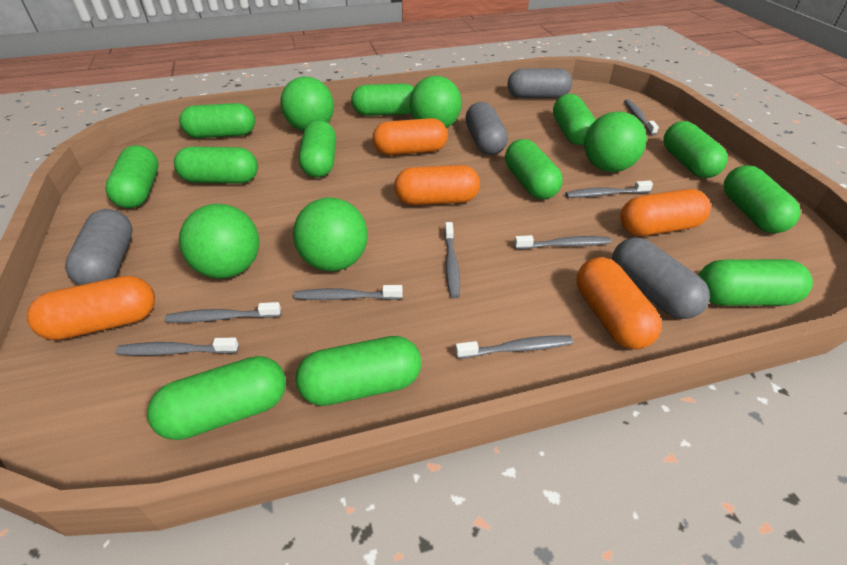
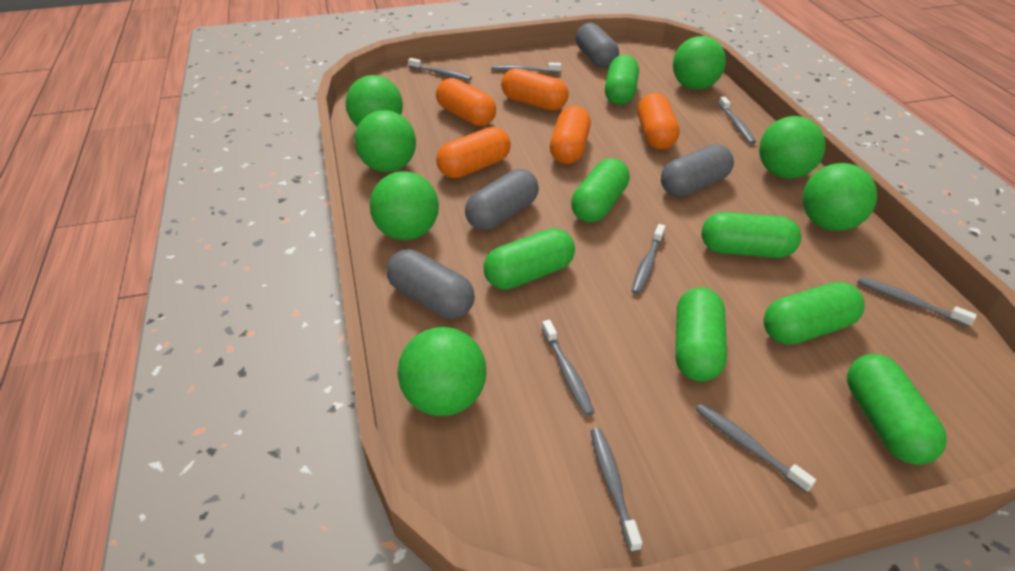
green ball: [179,204,259,279] [280,77,334,131] [293,198,368,271] [410,76,462,128] [584,111,647,172] = 5 -> [346,75,403,127] [355,110,416,172] [370,171,439,240] [398,327,486,416] [673,36,726,90] [759,116,825,179] [802,163,877,231] = 7
green capsule: [105,145,158,208] [147,356,286,440] [174,147,258,184] [179,103,255,138] [296,336,421,406] [299,120,336,178] [351,83,414,116] [505,139,563,199] [553,94,596,145] [663,121,728,178] [698,259,813,306] [724,165,801,233] = 12 -> [484,228,575,290] [571,158,630,223] [605,55,639,105] [675,288,727,382] [702,212,801,258] [763,282,865,344] [847,354,947,465] = 7

